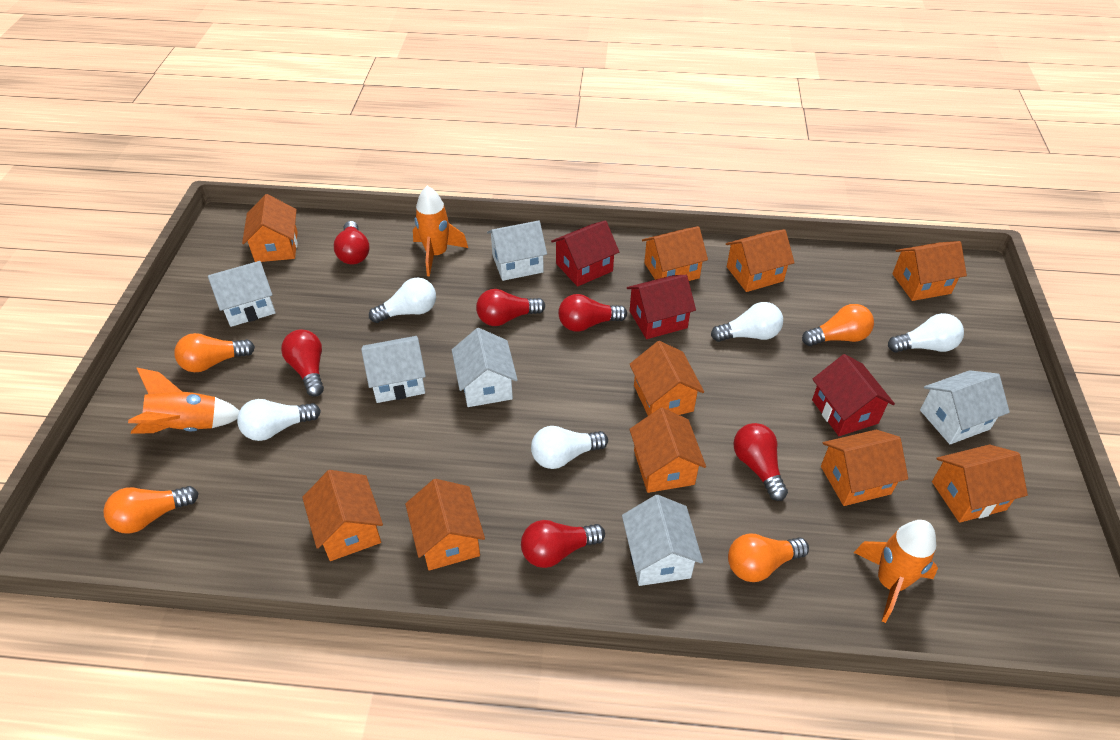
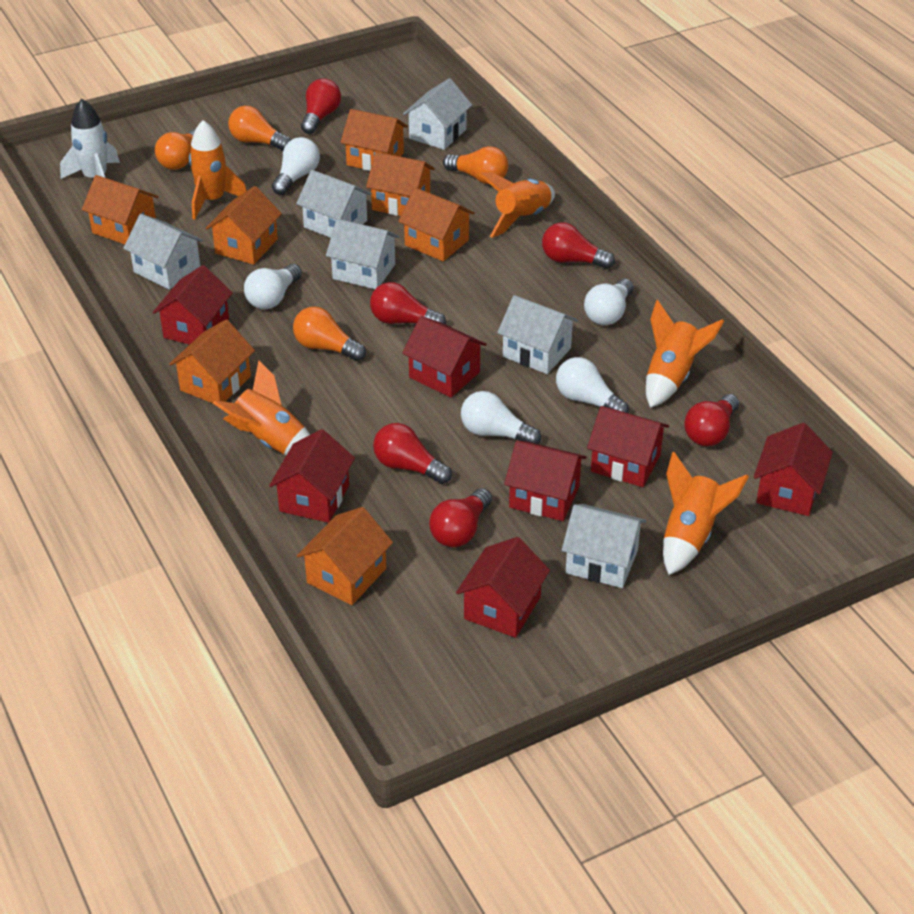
orange house: [242,194,298,262] [302,470,383,561] [405,479,485,571] [629,407,706,493] [630,341,704,416] [642,226,708,281] [726,229,795,292] [821,430,908,506] [892,241,967,301] [932,445,1028,523] = 10 -> [82,175,159,244] [169,319,255,403] [206,186,282,265] [297,507,393,605] [341,109,408,171] [366,152,435,216] [398,187,475,261] = 7
orange rocket: [128,367,239,434] [413,186,468,277] [854,520,938,623] = 3 -> [189,120,247,220] [213,360,310,455] [478,172,555,238] [646,300,724,408] [663,452,749,575] = 5
red house: [551,220,619,287] [627,275,696,339] [812,354,895,436] = 3 -> [153,265,233,345] [269,429,355,523] [402,316,487,398] [456,537,550,638] [504,441,587,521] [587,406,669,487] [754,423,833,516] = 7
white rocket: none = 0 -> [60,99,120,179] = 1

